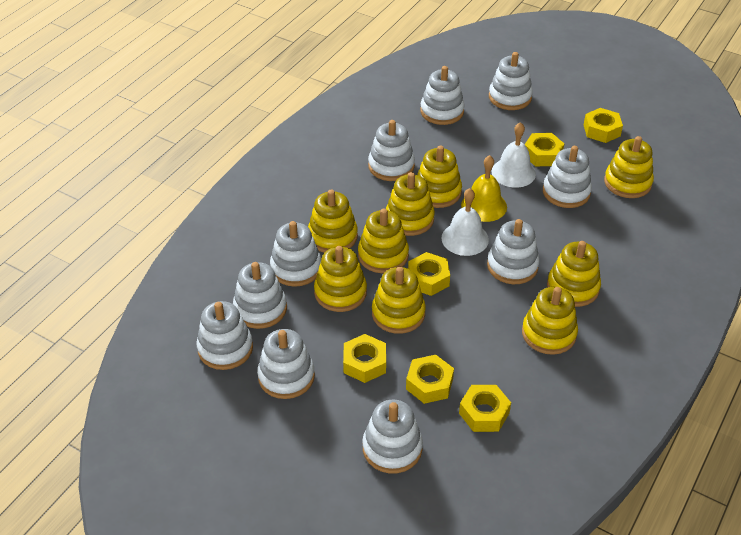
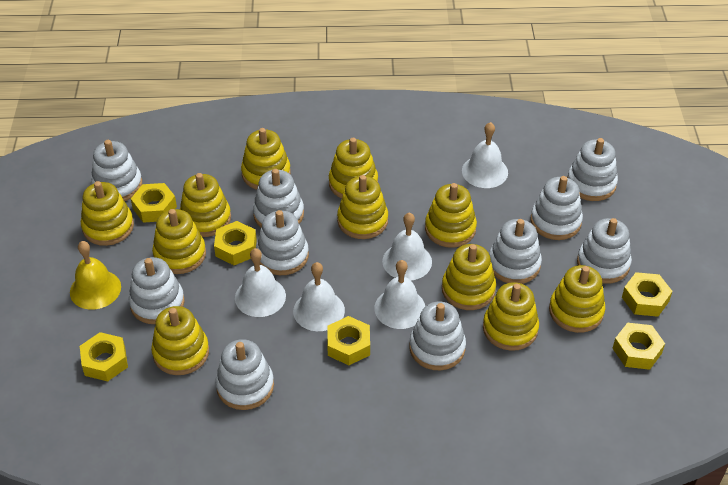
white bell: [441,188,489,256] [492,122,536,188] = 2 -> [235,248,286,317] [293,262,345,331] [374,260,425,329] [382,213,432,280] [462,122,508,188] = 5
yellow stacking toy: [308,190,358,253] [314,246,367,312] [358,209,409,273] [372,267,426,334] [386,172,435,236] [417,145,462,208] [522,287,578,355] [547,241,601,307] [604,136,654,198] = 9 -> [81,181,134,246] [151,306,209,375] [152,209,206,274] [180,173,231,237] [241,128,291,190] [329,138,378,198] [337,175,388,239] [425,183,477,248] [442,244,496,310] [483,282,539,351] [549,265,605,333] = 11

